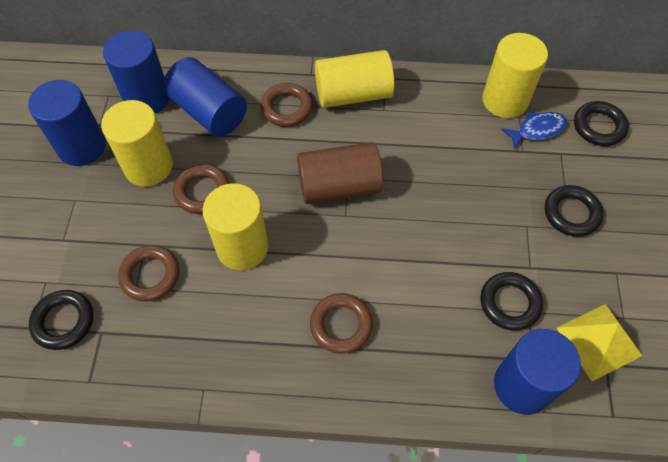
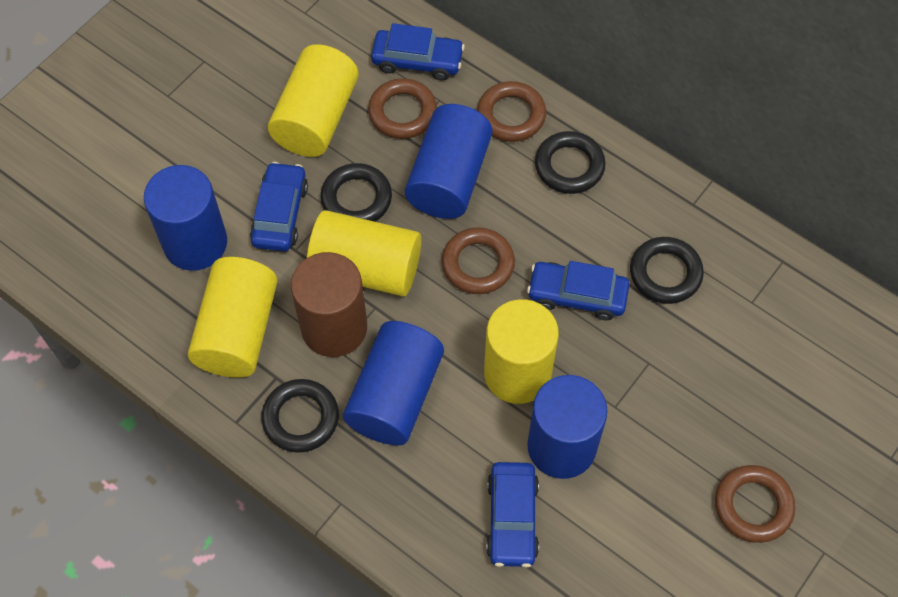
blue car: none = 0 -> [250,162,308,251] [371,23,465,80] [486,462,539,567] [527,261,630,320] = 4
blue fish: [501,112,567,149] = 1 -> none = 0
yellow pyramid: [557,304,642,381] = 1 -> none = 0

